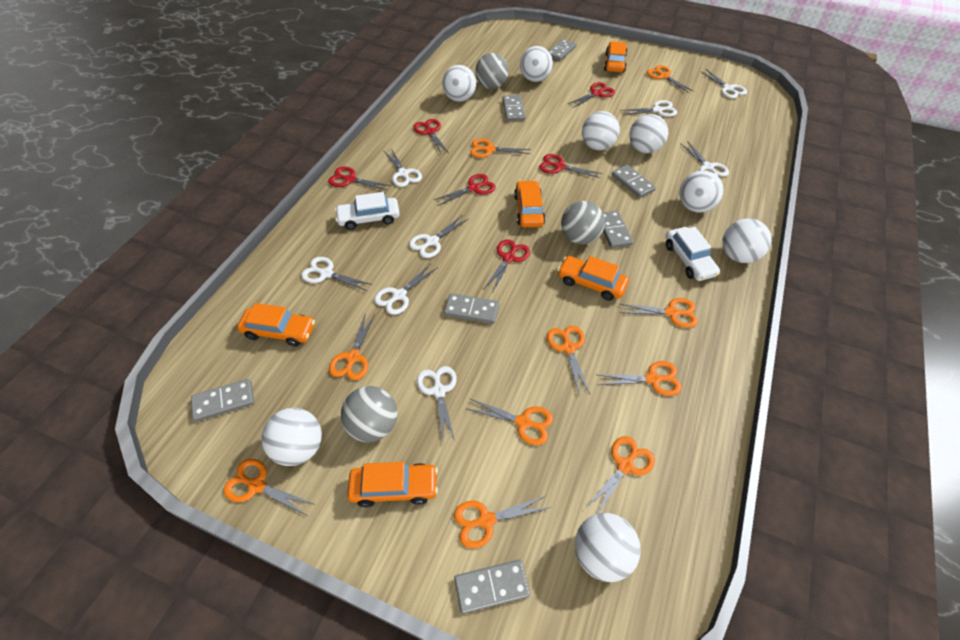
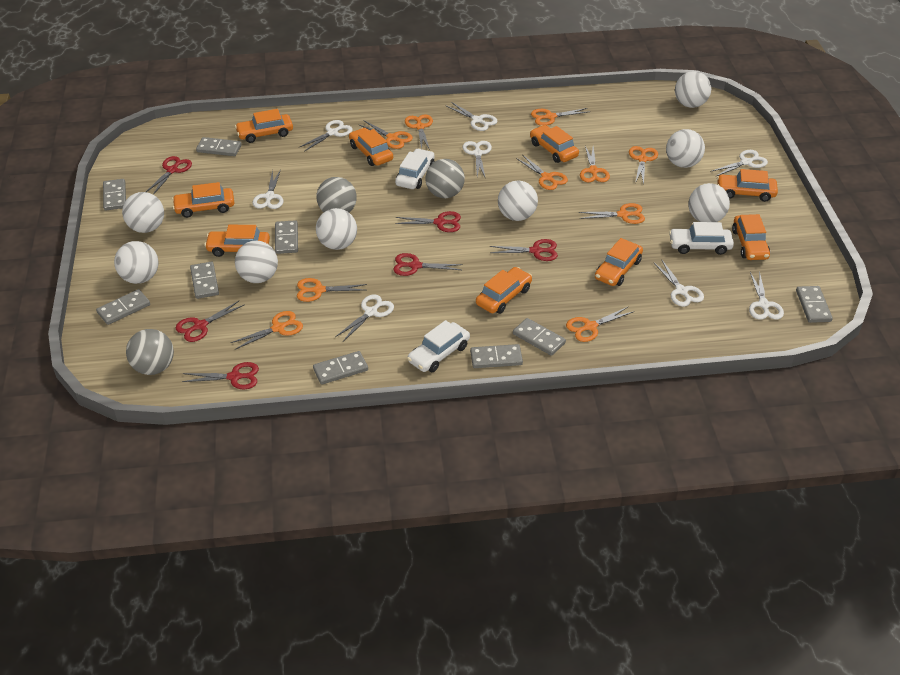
grey domino: [191,379,254,422] [444,293,499,324] [454,560,530,614] [503,95,525,121] [549,39,577,61] [603,211,633,248] [611,165,656,198] = 7 -> [96,289,150,325] [103,179,126,211] [190,262,219,299] [196,137,242,156] [275,220,298,254] [313,351,368,385] [470,344,523,368] [513,318,566,356] [796,286,833,323] = 9
orange car: [237,303,315,347] [347,462,438,508] [514,180,545,227] [558,256,629,301] [604,41,627,72] = 5 -> [172,182,234,218] [204,225,270,257] [235,109,293,143] [349,128,393,166] [476,267,532,314] [530,125,579,163] [595,238,643,286] [717,169,778,202] [732,214,770,260] = 9
white car: [335,192,400,230] [666,227,720,281] = 2 -> [395,148,435,189] [407,320,470,372] [669,222,734,255] = 3

